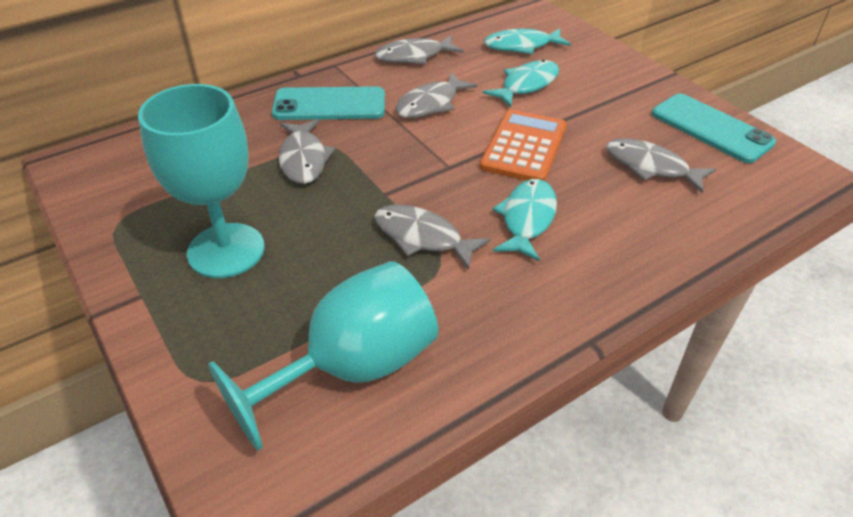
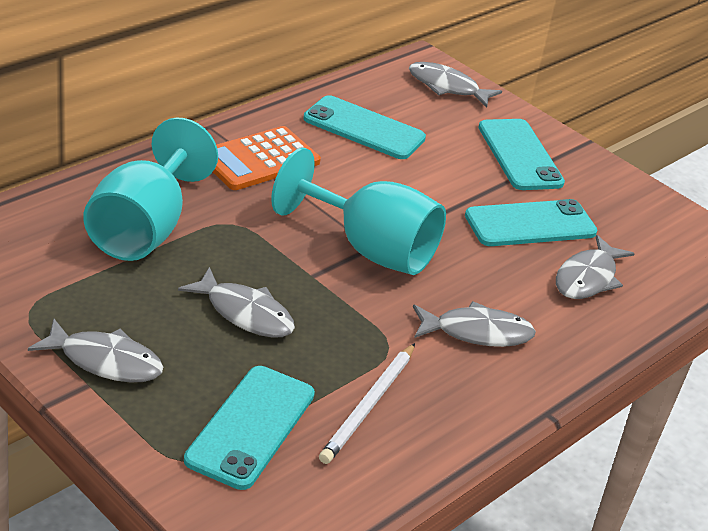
turquoise fish: [483,60,559,107] [484,28,571,54] [493,179,557,262] = 3 -> none = 0
turquoise phone: [272,86,385,120] [652,93,776,163] = 2 -> [184,366,315,490] [303,95,426,159] [465,199,597,246] [478,119,565,190] = 4
white pencil: none = 0 -> [319,343,415,464] = 1

